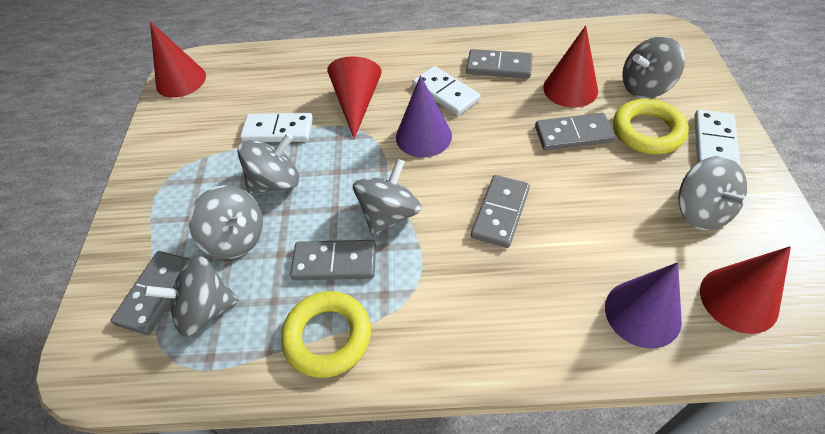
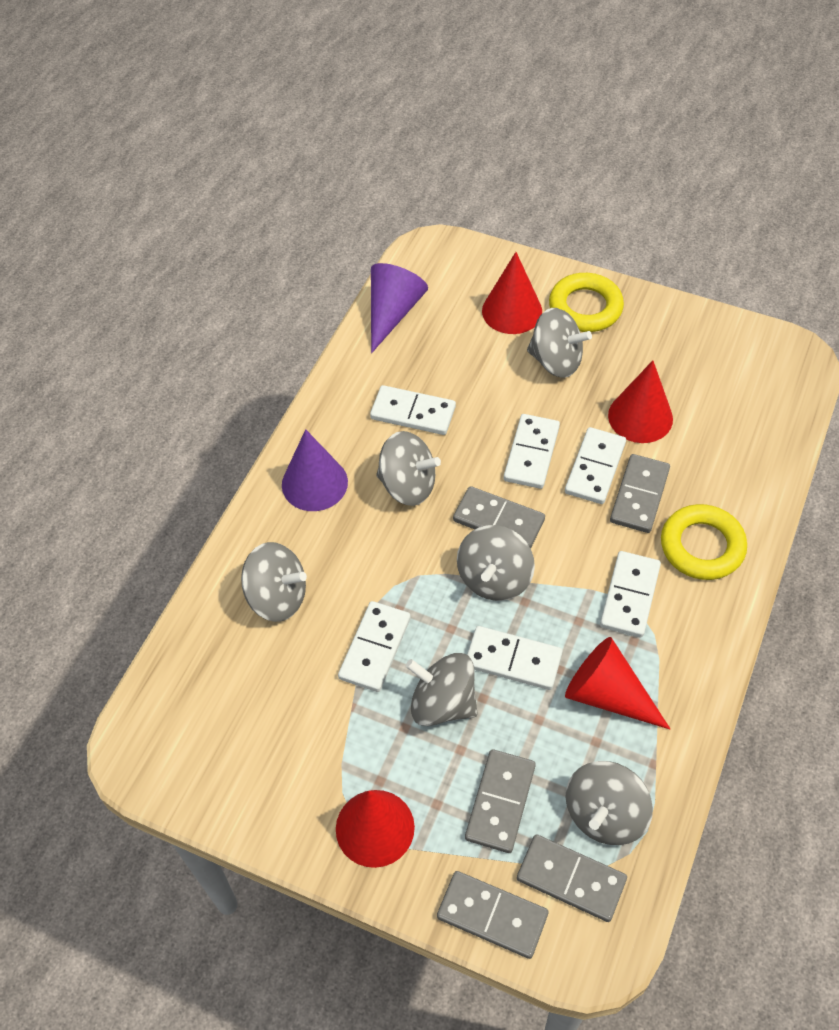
white domino: [240,113,313,142] [413,66,481,116] [694,110,740,166] = 3 -> [338,601,411,692] [370,385,456,435] [467,626,563,690] [504,414,560,489] [565,427,626,504] [600,551,661,638] = 6

